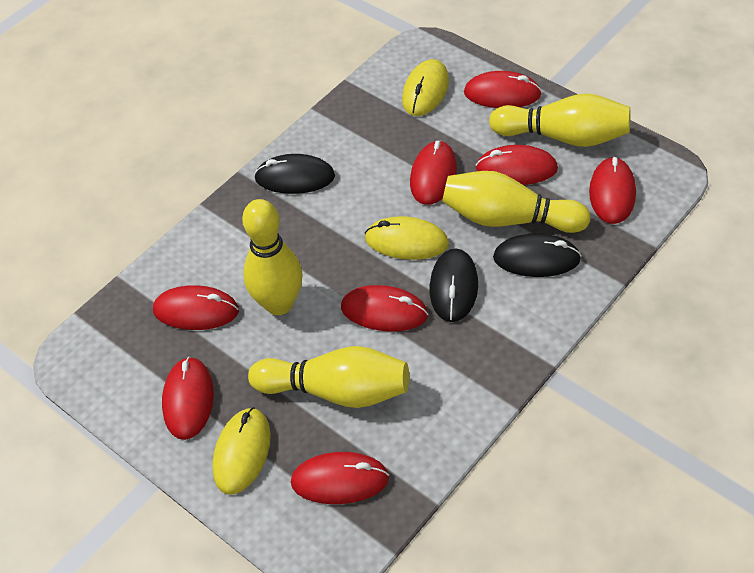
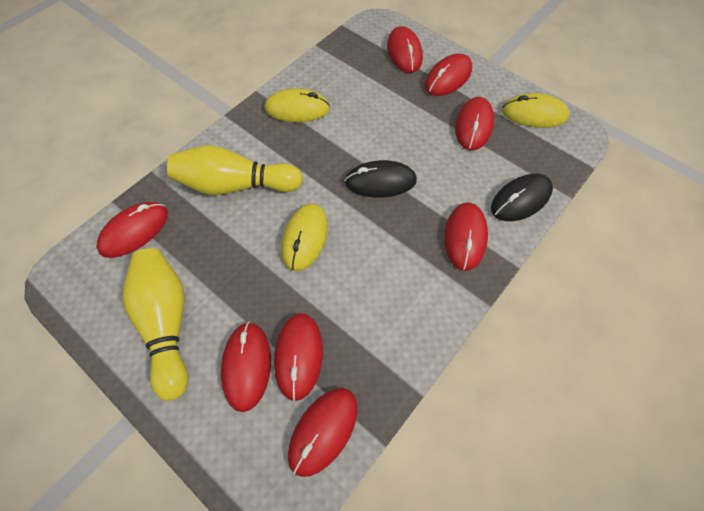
black mouse: [254,154,335,194] [430,248,478,322] [493,233,581,277] = 3 -> [345,160,417,198] [491,174,553,221] = 2
yellow bowling pin: [242,199,303,315] [248,346,409,408] [442,171,590,233] [489,93,631,147] = 4 -> [123,248,188,401] [167,145,303,195] = 2

